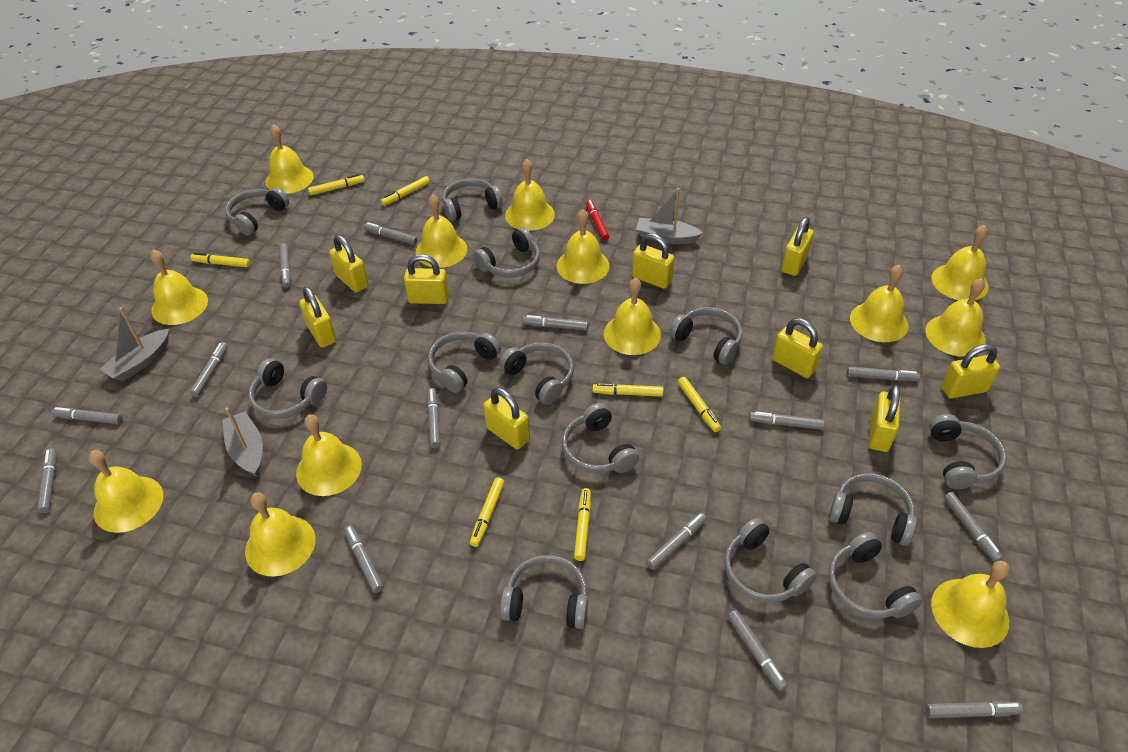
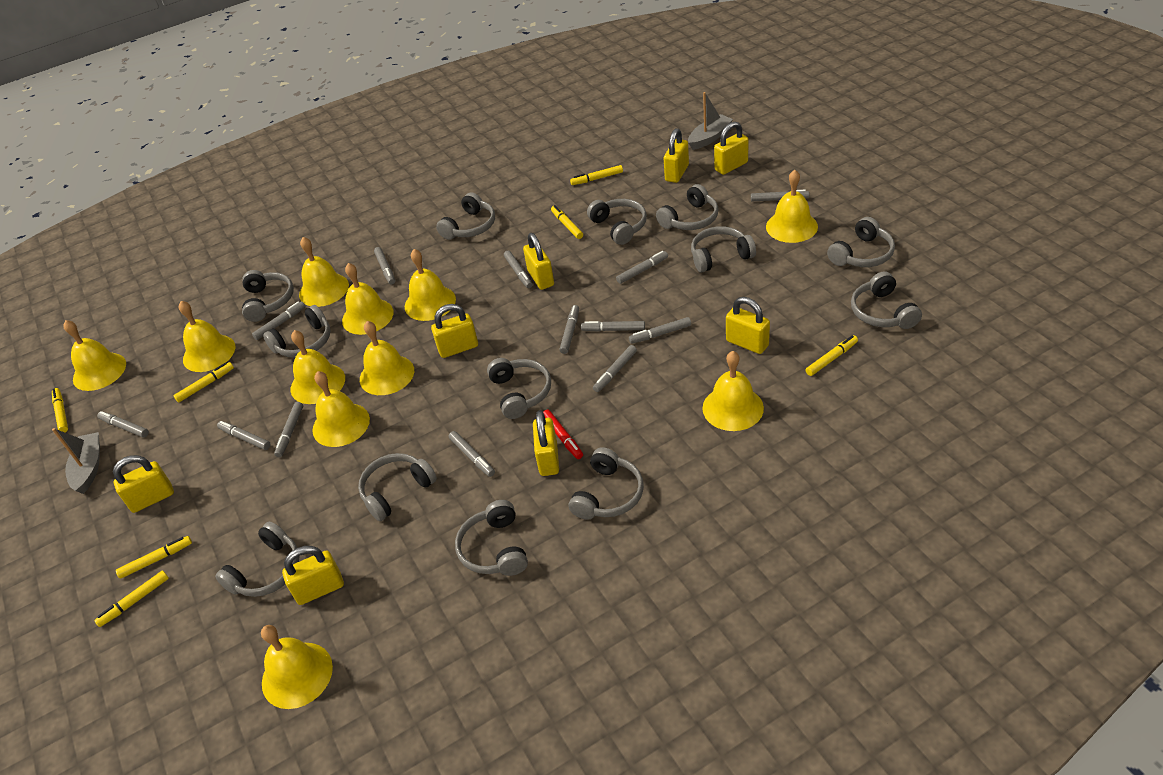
grey boat: [100,307,169,382] [223,407,263,476] [636,188,703,244] = 3 -> [52,428,100,494] [688,92,733,150] = 2
grey marker: [37,448,56,513] [51,407,123,424] [190,342,228,397] [279,243,291,288] [344,525,384,593] [363,222,418,245] [427,388,441,448] [522,315,588,330] [647,512,707,570] [728,610,788,691] [749,412,825,430] [847,367,920,381] [926,701,1023,718] [944,492,1003,562] = 14 -> [97,411,149,438] [217,421,271,450] [252,301,305,340] [274,402,303,457] [374,247,395,285] [448,431,495,477] [504,251,533,288] [559,305,579,354] [581,321,645,332] [593,345,637,392] [616,251,668,284] [629,317,691,344] [751,190,809,201] = 13
yellow bell: [88,450,163,533] [150,250,208,325] [245,492,316,576] [266,124,314,194] [296,414,362,496] [416,194,467,268] [505,159,555,231] [557,209,609,284] [604,277,661,355] [850,265,908,342] [925,278,986,357] [931,225,988,300] [931,561,1010,648] = 13 -> [63,320,126,391] [179,301,235,372] [261,625,333,709] [291,330,345,404] [299,237,349,307] [312,371,370,447] [342,263,394,335] [360,321,414,395] [405,249,456,321] [702,351,764,431] [766,170,818,243] = 11
yellow padlock: [299,287,336,348] [329,235,369,293] [404,254,449,304] [483,388,530,450] [632,233,675,289] [772,318,823,378] [781,217,814,276] [869,385,900,452] [941,344,1000,398] = 9 -> [113,455,174,513] [282,546,344,605] [431,304,478,358] [523,233,554,290] [533,410,559,476] [664,128,689,183] [714,122,748,175] [726,297,770,354] = 8

